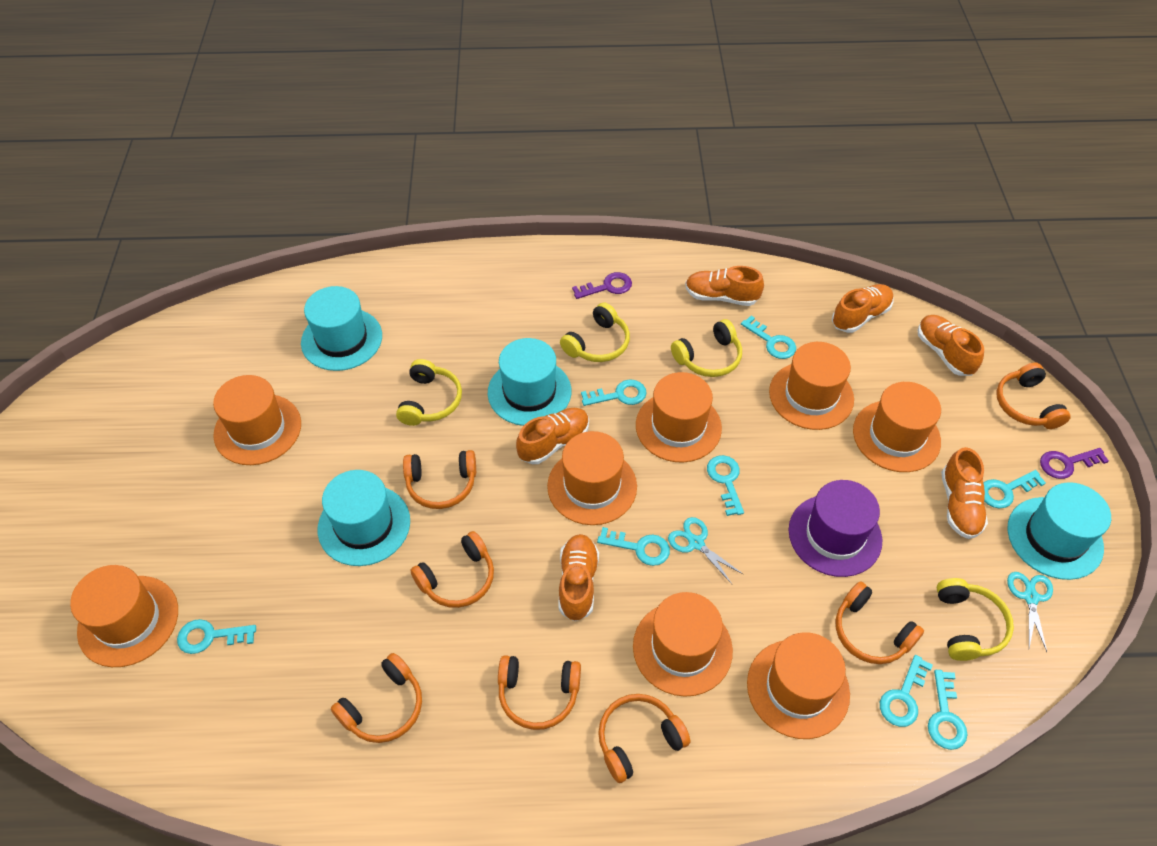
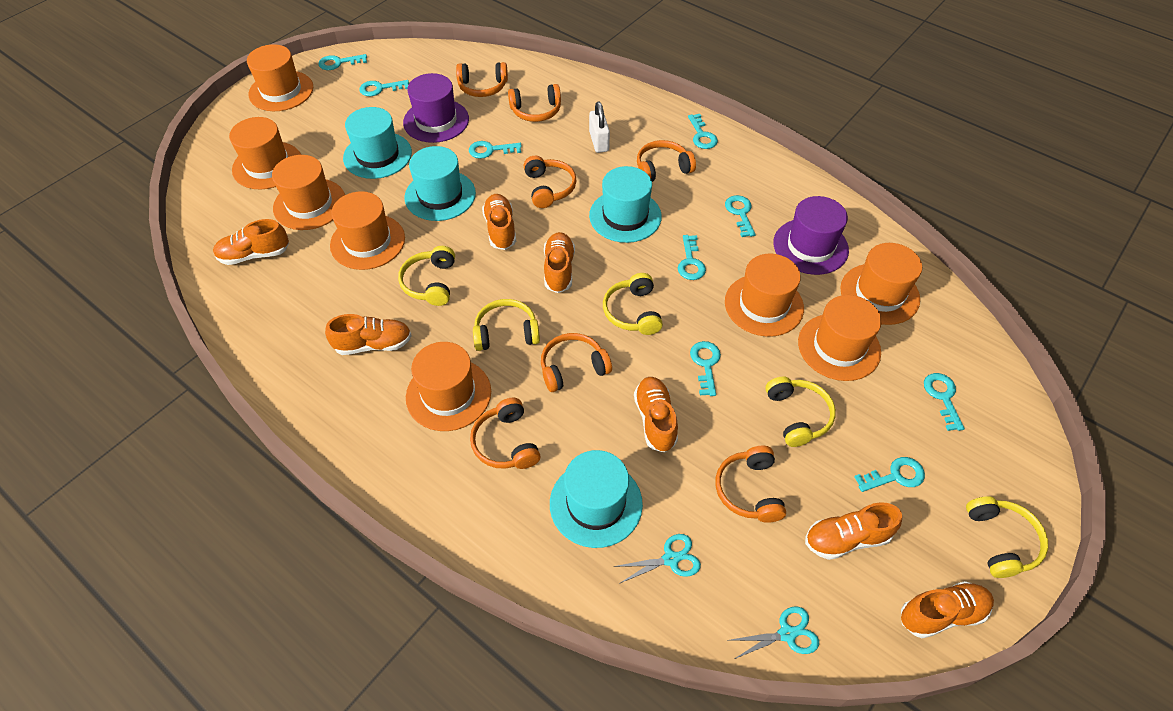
orange shoe: [516,408,589,464] [559,534,599,621] [685,266,764,306] [832,284,894,333] [918,315,984,376] [941,447,988,539] = 6 -> [213,219,289,265] [325,314,412,355] [482,194,516,250] [544,232,575,293] [634,377,678,452] [805,502,902,560] [901,581,994,638] = 7
purple hat: [789,480,882,577] = 1 -> [403,73,469,143] [773,196,849,275] = 2
purple key: [572,272,632,299] [1040,448,1109,479] = 2 -> none = 0
turquoise key: [177,619,256,654] [581,379,646,406] [597,527,670,566] [707,455,744,516] [741,316,796,359] [880,655,933,727] [928,670,967,750] [983,470,1046,508] = 8 -> [319,54,367,70] [359,80,409,96] [469,141,522,159] [678,235,706,280] [688,114,718,149] [690,341,721,396] [725,195,756,237] [855,457,925,492] [924,373,965,431] = 9
white padlock: none = 0 -> [589,102,610,153] = 1
yellow headphones: [396,359,462,426] [560,302,630,362] [671,319,742,377] [937,578,1014,661] = 4 -> [398,246,455,306] [473,299,540,351] [603,273,663,335] [765,376,836,447] [966,496,1048,578] = 5

